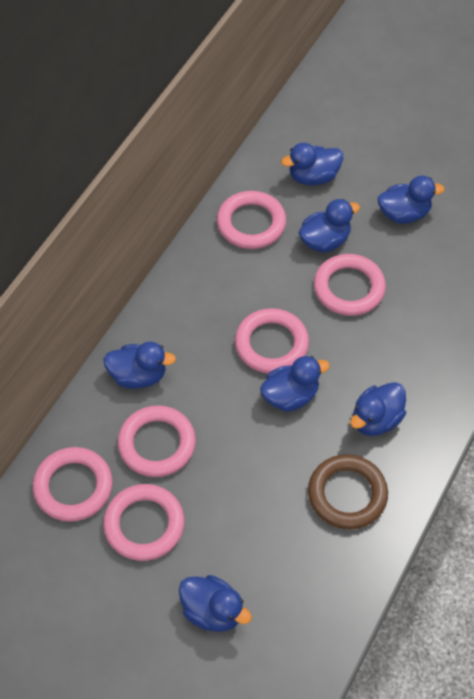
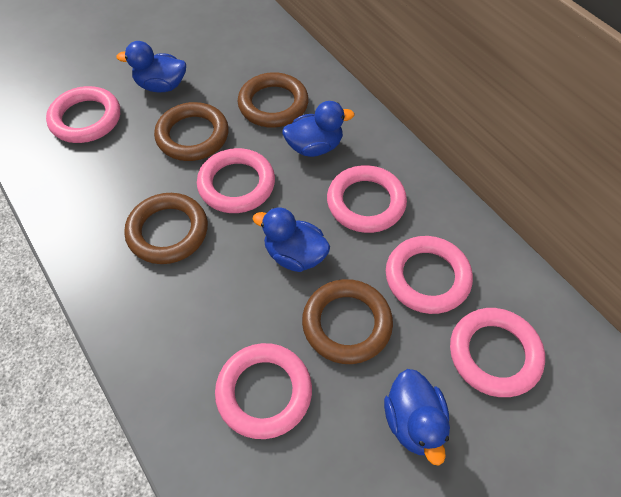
blue duck: [103,342,176,389] [179,575,252,632] [260,356,330,412] [281,143,343,185] [299,199,360,252] [350,382,406,436] [378,176,445,224] = 7 -> [116,41,186,92] [253,208,330,272] [282,101,355,157] [384,369,450,466] = 4
brown ring: [308,454,388,529] = 1 -> [124,193,208,264] [154,102,229,161] [238,72,309,128] [302,279,393,364] = 4

